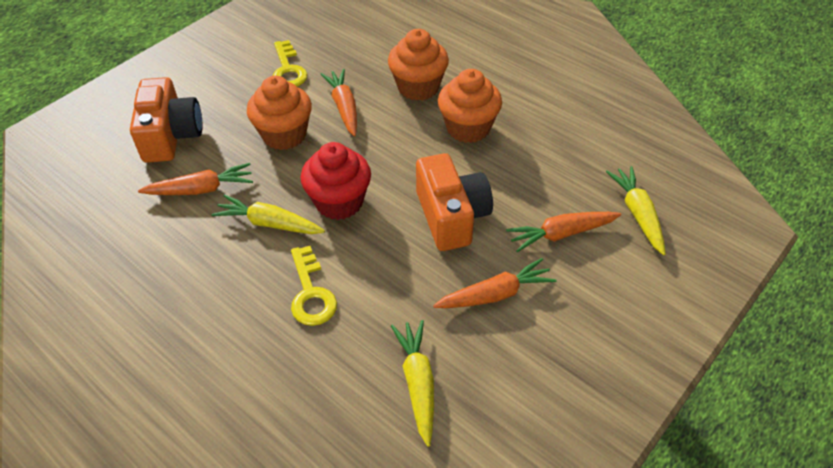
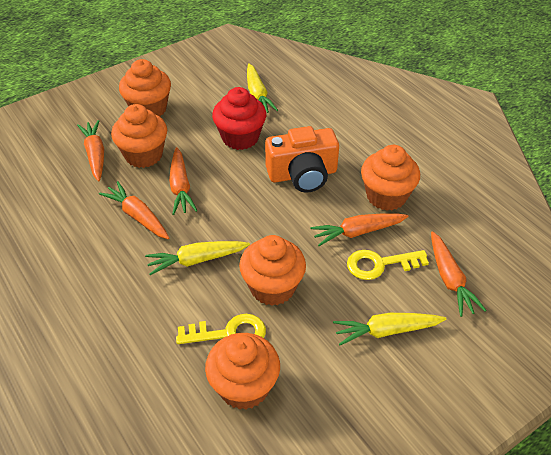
orange camera: [130,77,203,163] [416,153,493,251] = 2 -> [265,126,339,193] = 1
orange carrot: [138,163,253,195] [320,69,357,136] [433,258,556,308] [506,212,621,252] = 4 -> [77,120,104,182] [99,181,170,239] [169,147,198,215] [311,214,409,246] [431,231,486,317] = 5
orange cupcake: [247,76,312,150] [388,29,449,101] [438,69,502,143] = 3 -> [111,104,167,168] [119,59,171,117] [205,333,280,410] [239,235,306,306] [361,145,420,211] = 5

